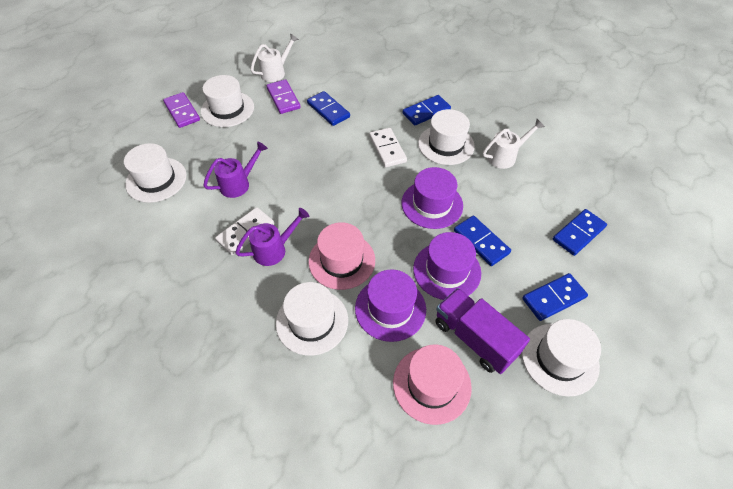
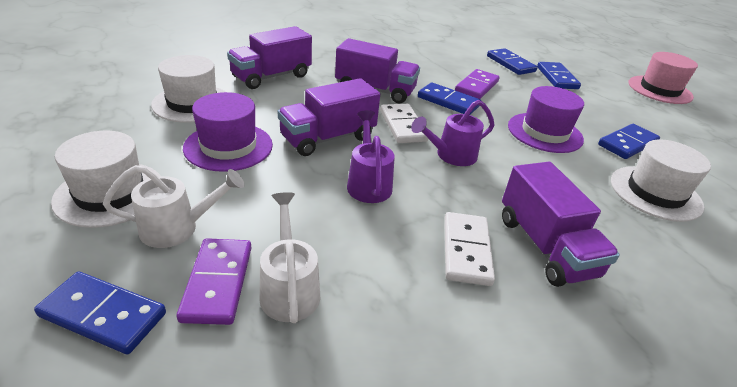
pink hat: [309,222,375,290] [393,345,472,425] = 2 -> [628,52,698,104] = 1
purple hat: [355,269,426,342] [402,167,463,229] [413,232,481,300] = 3 -> [183,92,273,172] [508,86,584,153] = 2
purple truck: [435,288,530,374] = 1 -> [227,26,312,89] [278,78,380,156] [335,38,420,103] [502,162,620,287] = 4
white hat: [124,143,187,203] [201,75,254,127] [276,282,348,356] [418,109,475,165] [522,319,601,397] = 5 -> [51,131,161,228] [151,55,226,123] [611,140,711,222] = 3

